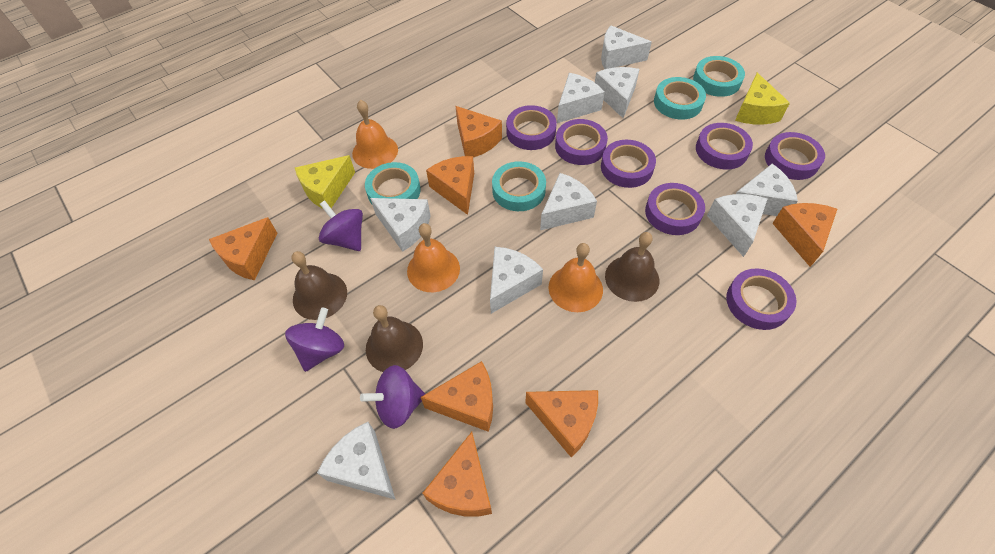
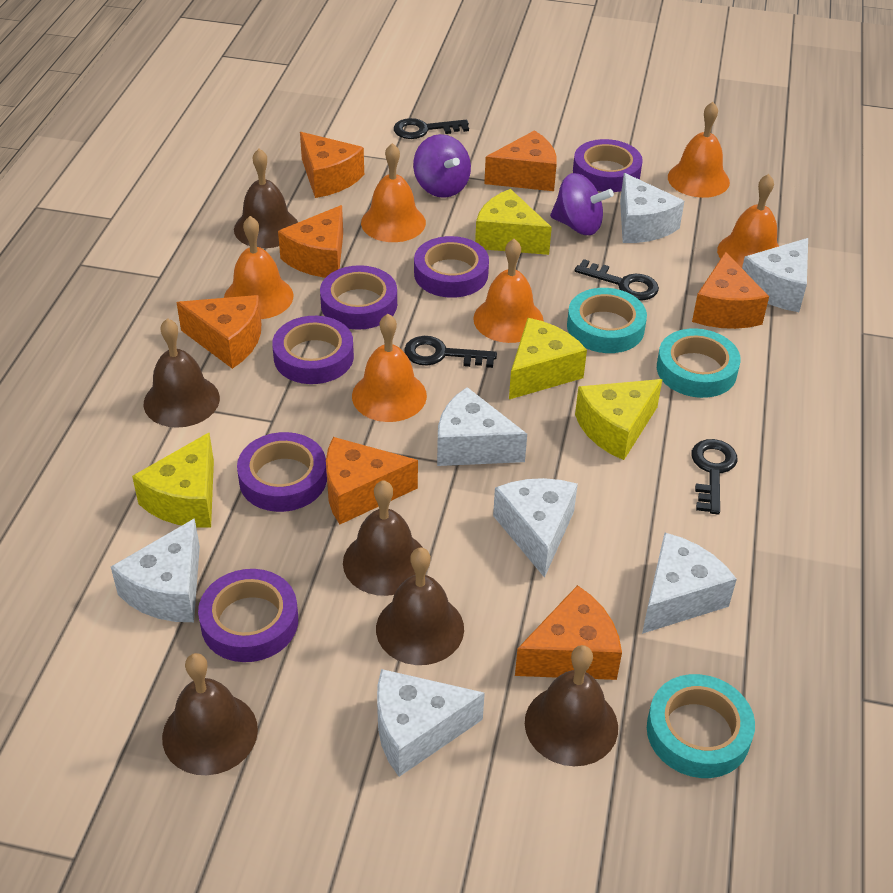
black key: none = 0 -> [394,118,469,139] [404,336,497,368] [575,259,659,301] [692,439,737,514] = 4
brown bell: [291,251,347,320] [366,305,423,372] [605,232,659,302] = 3 -> [144,318,220,428] [162,653,258,775] [234,149,298,248] [343,480,423,596] [376,547,464,665] [525,645,618,766] = 6
orange bell: [352,100,398,169] [407,223,460,292] [548,243,603,312] = 3 -> [224,216,293,319] [352,314,427,422] [361,143,426,242] [473,239,544,343] [668,102,730,198] [717,174,779,268] = 6
purple spinning top: [285,307,344,372] [319,200,363,251] [360,365,425,429] = 3 -> [413,134,471,198] [550,173,614,235] = 2
purple tape: [506,105,557,150] [555,119,608,165] [601,140,656,188] [645,183,705,235] [696,123,753,169] [726,268,796,330] [765,132,825,180] = 7 -> [198,569,298,662] [237,432,327,512] [272,316,354,384] [320,265,397,330] [414,236,489,298] [573,139,643,192] = 6
turquoise tape: [365,162,421,204] [492,161,546,211] [654,77,706,119] [693,56,745,97] = 4 -> [567,288,647,353] [647,674,755,778] [657,328,741,398] = 3
white cheese: [317,422,396,500] [370,198,431,252] [490,247,543,314] [540,173,597,230] [557,73,605,123] [595,67,640,118] [601,25,652,69] [707,194,767,257] [736,164,798,216] = 9 -> [111,518,200,622] [377,669,485,777] [437,387,527,466] [493,478,578,578] [620,173,684,243] [642,533,737,634] [742,238,808,312] = 7
yellow cheese: [295,155,355,209] [735,73,790,124] = 2 -> [132,433,214,528] [475,189,552,255] [509,318,587,399] [575,379,663,460] = 4

